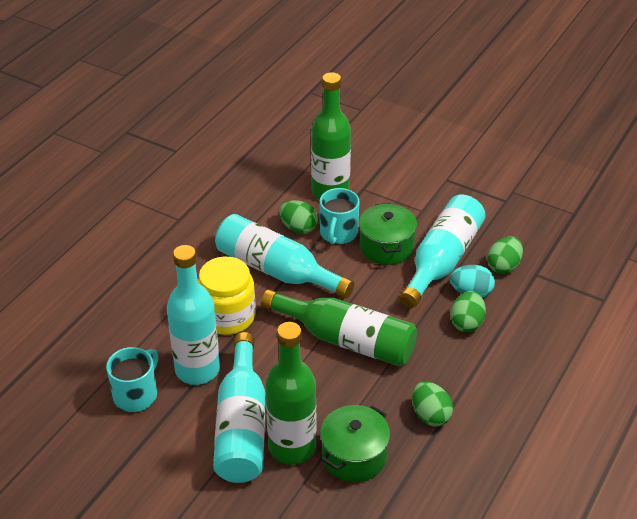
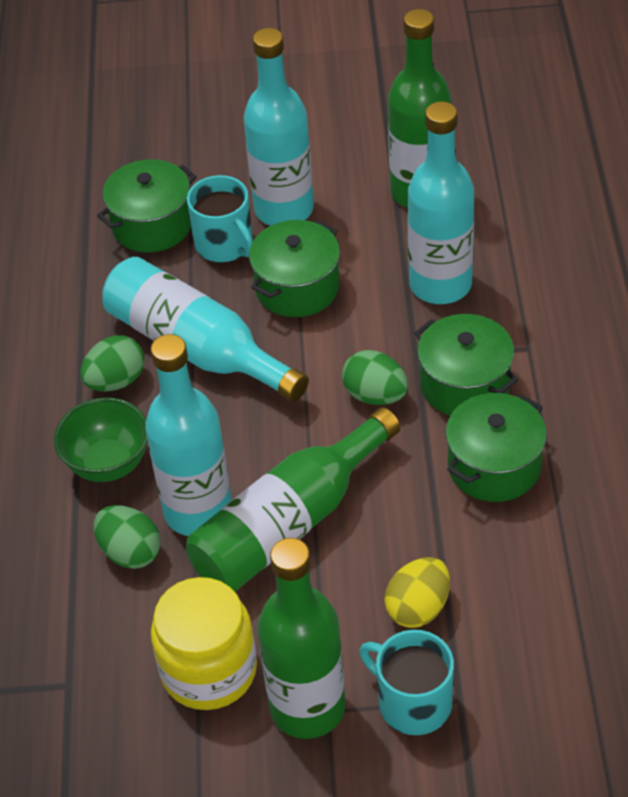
green bowl: none = 0 -> [54,397,148,482] = 1
green egg: [279,200,318,234] [412,381,453,427] [451,291,486,332] [487,236,523,274] = 4 -> [80,335,145,392] [94,505,161,569] [342,350,408,405] = 3
green pot: [320,405,390,482] [359,203,417,265] = 2 -> [97,159,197,253] [249,220,340,317] [414,314,519,416] [446,393,547,502] = 4
turquoise egg: [450,265,495,298] = 1 -> none = 0
yellow egg: none = 0 -> [384,557,450,628] = 1

